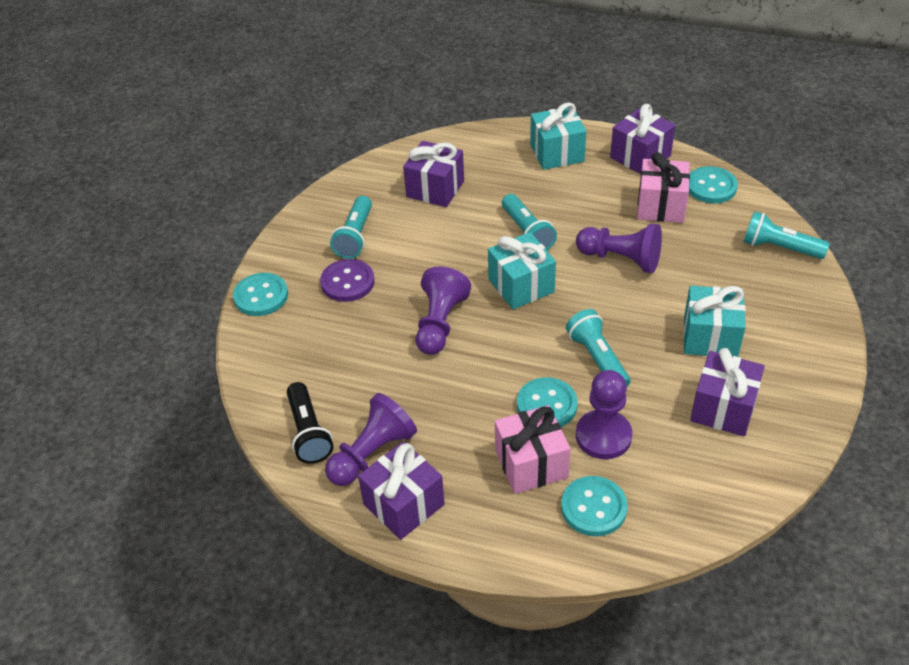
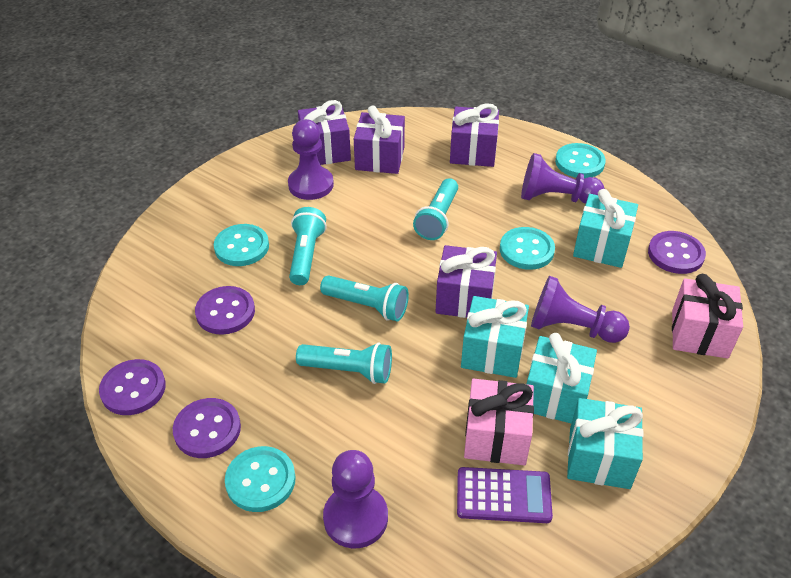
black flashlight: [287,382,333,464] = 1 -> none = 0
purple button: [320,259,374,302] = 1 -> [99,359,166,415] [173,398,241,458] [195,286,255,335] [648,231,706,274] = 4
purple calculator: none = 0 -> [457,467,553,523] = 1
turquoise gift: [488,232,556,309] [530,102,586,170] [683,286,746,357] = 3 -> [461,296,529,378] [527,333,597,423] [567,398,643,489] [573,189,638,268] = 4

